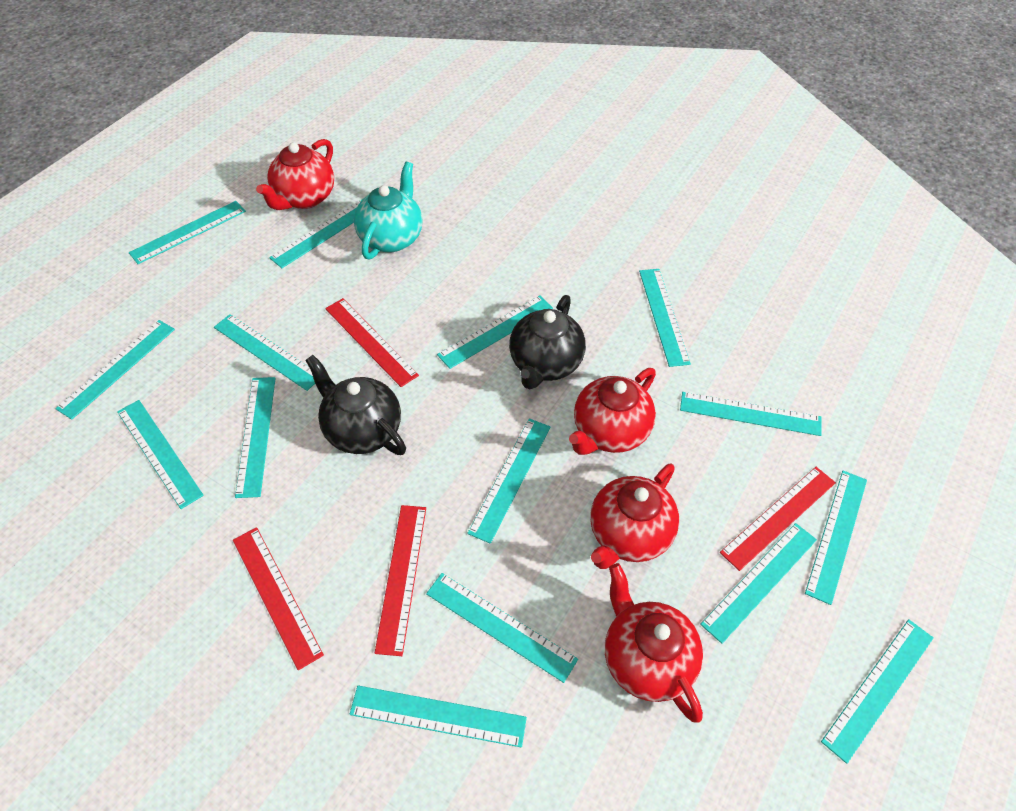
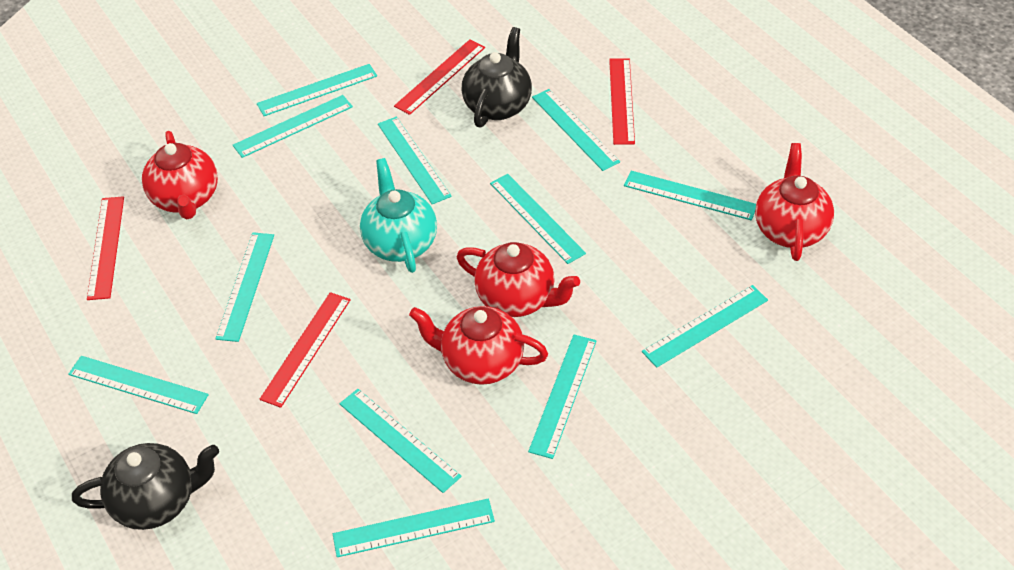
turquoise ruler: [56,320,175,420] [117,400,204,509] [129,201,246,264] [214,314,315,391] [235,377,276,498] [269,199,363,268] [349,686,527,747] [426,573,578,683] [437,295,553,369] [467,418,550,544] [639,269,691,367] [680,392,821,436] [700,523,817,644] [805,471,867,605] [821,619,933,764] = 15 -> [68,356,209,414] [215,232,274,342] [233,95,353,158] [257,64,377,116] [333,498,495,557] [339,389,462,493] [378,117,452,204] [490,174,586,264] [528,335,597,459] [532,89,620,171] [624,171,756,220] [642,285,768,368] = 12

